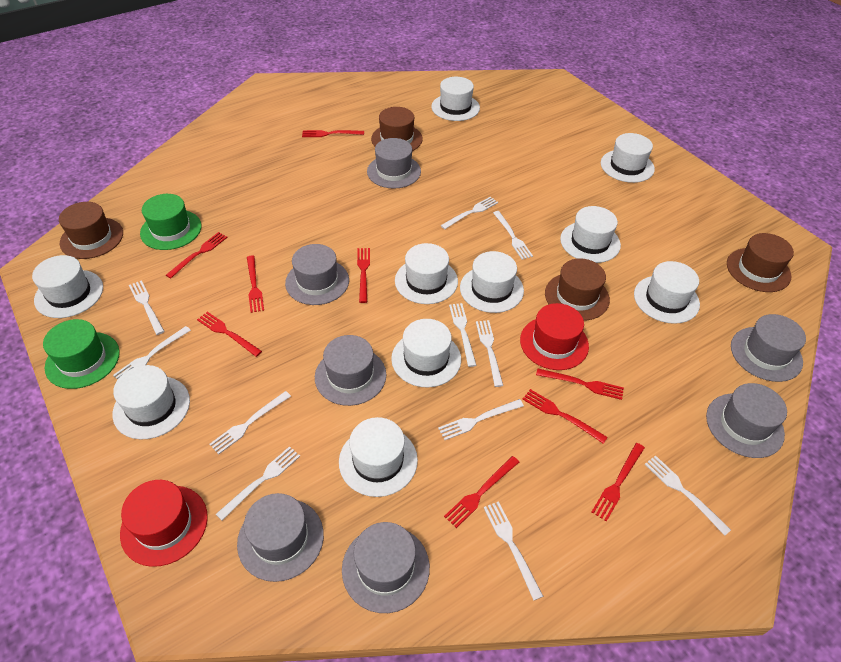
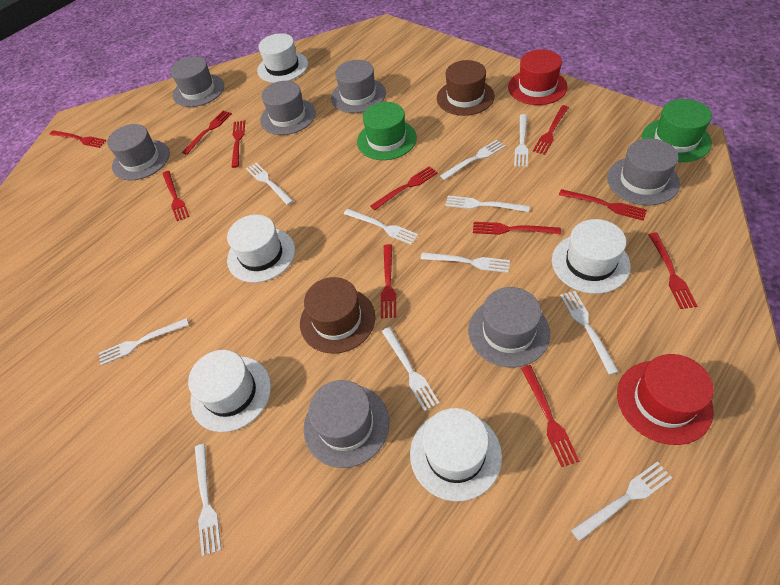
brown hat: [59,202,123,259] [371,107,423,151] [545,258,610,321] [727,233,794,292] = 4 -> [300,277,375,354] [437,60,495,116] = 2
red fork: [166,232,228,278] [197,312,262,357] [247,255,264,313] [302,130,364,137] [357,248,370,303] [444,456,519,528] [522,389,608,444] [536,368,624,400] [592,443,645,522] = 9 -> [49,130,107,148] [162,171,190,221] [182,111,232,155] [232,120,245,168] [370,166,438,210] [381,244,396,318] [473,222,561,235] [521,365,579,467] [533,105,569,155] [559,189,647,221] [648,232,697,309] = 11
white hat: [32,255,103,318] [112,365,190,439] [339,417,418,497] [391,319,461,388] [395,243,458,304] [431,77,480,121] [460,251,524,313] [560,206,621,263] [601,133,655,183] [634,261,700,324] = 10 -> [188,350,271,432] [227,215,295,283] [257,33,308,83] [410,408,502,502] [552,219,631,294] = 5

